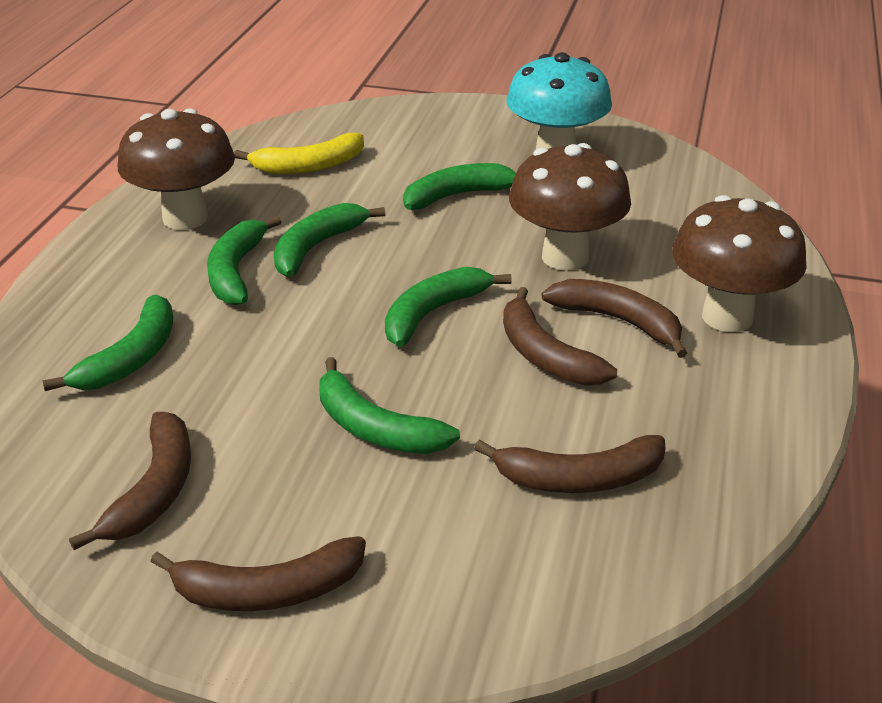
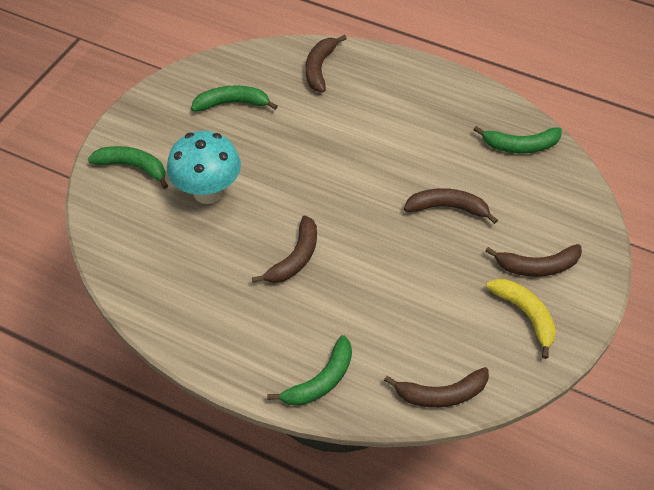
brown mushroom: [118,109,235,230] [509,143,631,271] [672,195,807,332] = 3 -> none = 0
green banana: [42,295,173,391] [207,216,281,305] [274,203,385,277] [319,357,460,454] [385,267,512,347] [403,163,516,210] = 6 -> [88,146,168,189] [191,85,278,112] [267,335,352,406] [474,126,562,153] = 4

